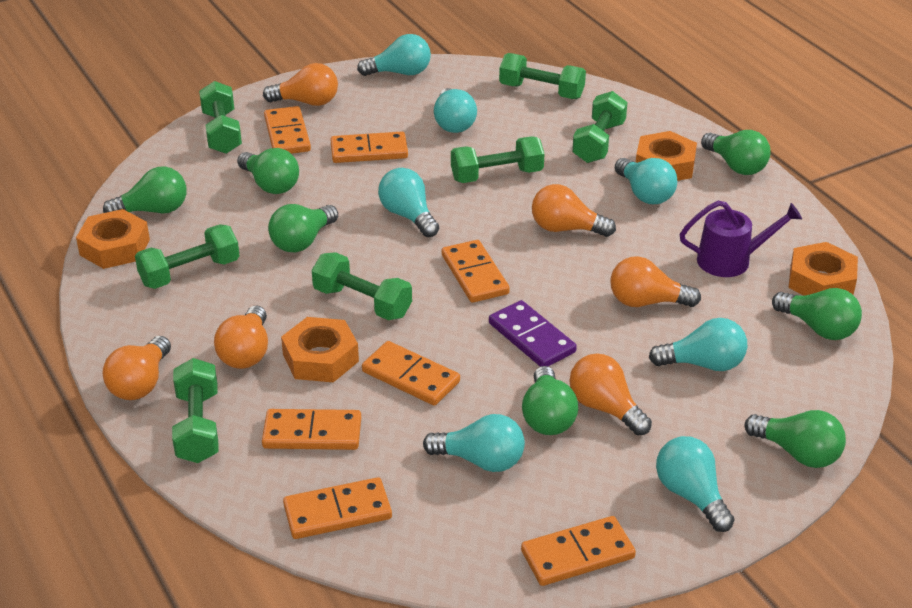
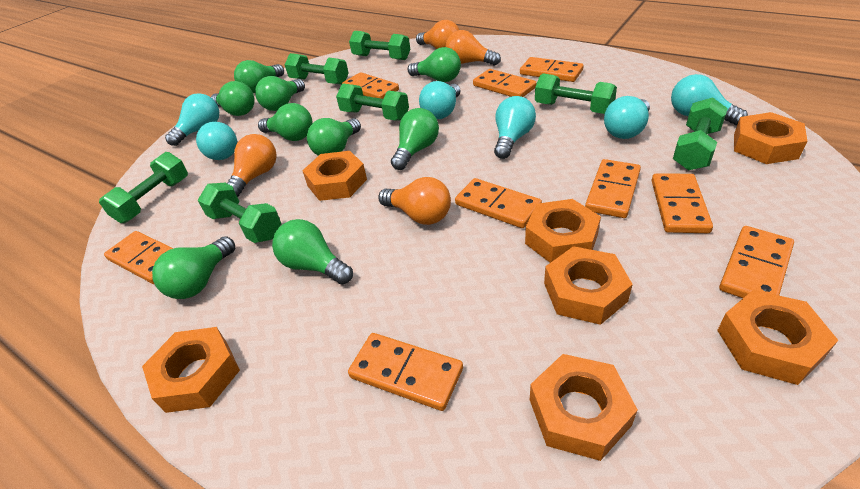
green light bulb: [103,167,187,214] [237,148,299,194] [268,204,338,252] [522,366,578,435] [701,130,771,175] [744,410,846,468] [772,288,862,340] = 7 -> [152,236,235,299] [211,81,254,116] [234,60,284,93] [255,76,305,111] [258,103,313,141] [272,219,353,285] [307,118,361,156] [391,108,439,170] [408,47,461,82] = 9
orange domino: [262,409,361,450] [264,106,311,154] [283,477,392,539] [330,132,408,163] [362,341,460,406] [442,240,510,303] [521,516,636,586] = 7 -> [104,231,174,284] [342,72,399,99] [348,333,463,411] [455,178,542,228] [473,69,536,97] [520,57,584,82] [585,159,641,218] [652,174,713,233] [719,226,794,298] = 9
orange light bulb: [103,336,171,400] [214,306,268,369] [263,63,338,106] [532,184,616,237] [570,353,652,436] [610,256,701,307] = 6 -> [227,134,277,197] [378,177,451,225] [416,20,459,49] [446,30,501,66] = 4
orange nut: [76,209,150,269] [281,317,359,382] [636,131,697,181] [789,242,858,296] = 4 -> [142,327,240,413] [302,151,367,201] [525,199,601,263] [530,354,638,461] [544,246,633,325] [717,290,838,385] [734,112,807,164] = 7
purple domino: [489,300,577,367] = 1 -> none = 0
purple watering can: [680,201,802,277] = 1 -> none = 0
turquoise light bulb: [357,34,431,76] [378,168,439,237] [423,414,525,472] [434,88,477,133] [615,158,677,204] [649,318,747,371] [656,436,735,532] = 7 -> [165,93,219,146] [196,122,237,160] [419,81,460,119] [494,96,536,159] [604,96,650,139] [671,74,748,125] = 6

